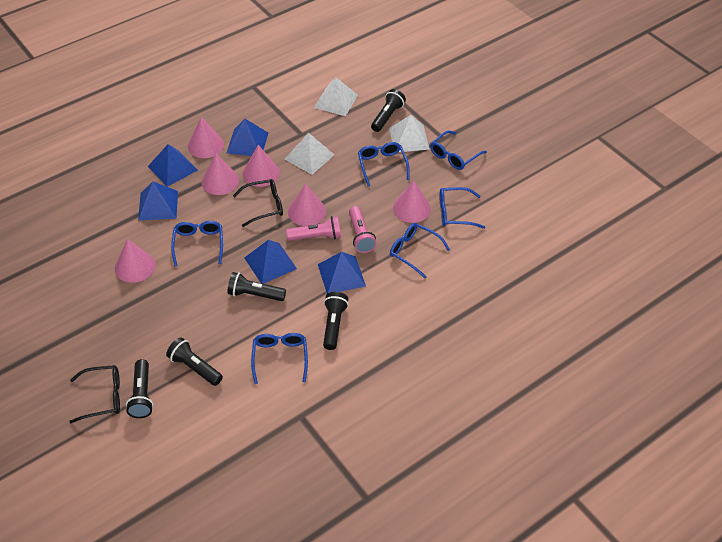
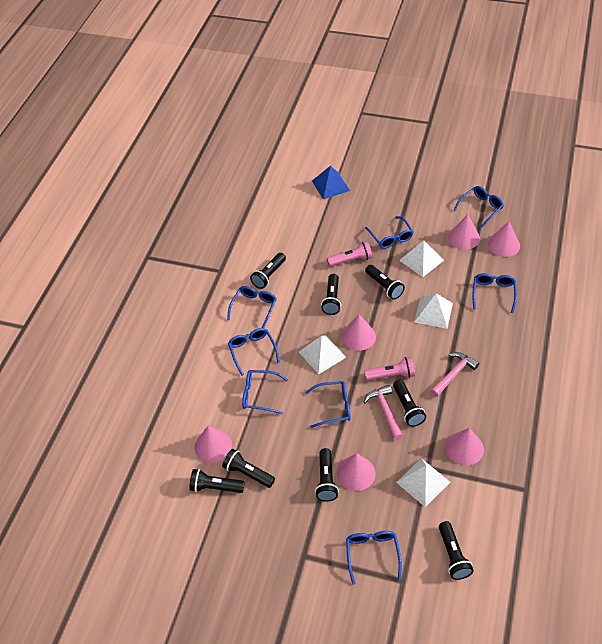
black flashlight: [126,359,153,418] [166,337,223,386] [227,272,286,301] [323,292,349,350] [371,89,406,132] = 5 -> [189,469,245,493] [222,449,275,488] [250,253,286,289] [315,448,339,502] [321,274,341,315] [365,265,405,300] [393,380,426,427] [439,521,474,580] = 8
black glasses: [69,365,120,423] [233,179,283,227] = 2 -> none = 0
blue glasses: [171,221,223,267] [251,333,308,384] [358,142,410,187] [390,223,450,278] [430,130,487,170] [440,187,485,229] = 6 -> [227,286,277,328] [228,328,280,376] [242,370,288,414] [305,381,351,428] [346,531,402,585] [365,216,414,249] [453,186,504,228] [472,273,517,313] = 8
blue pyramid: [138,182,178,221] [148,144,198,187] [227,119,268,156] [245,240,297,284] [318,252,366,294] = 5 -> [312,166,350,199] = 1
pink hammer: none = 0 -> [364,385,403,440] [431,352,479,397] = 2
white pyramid: [285,133,335,175] [314,77,358,116] [389,115,430,152] = 3 -> [299,335,346,375] [396,458,450,507] [399,241,444,277] [414,293,453,329] = 4

